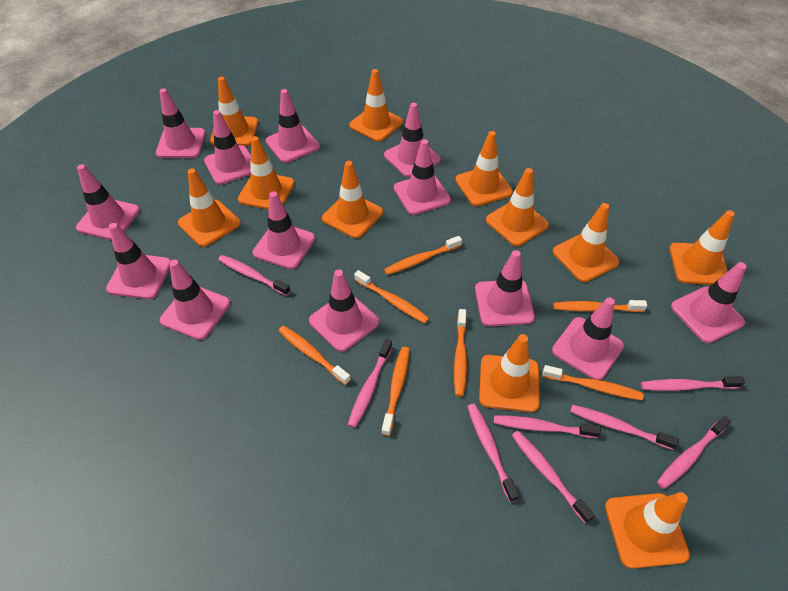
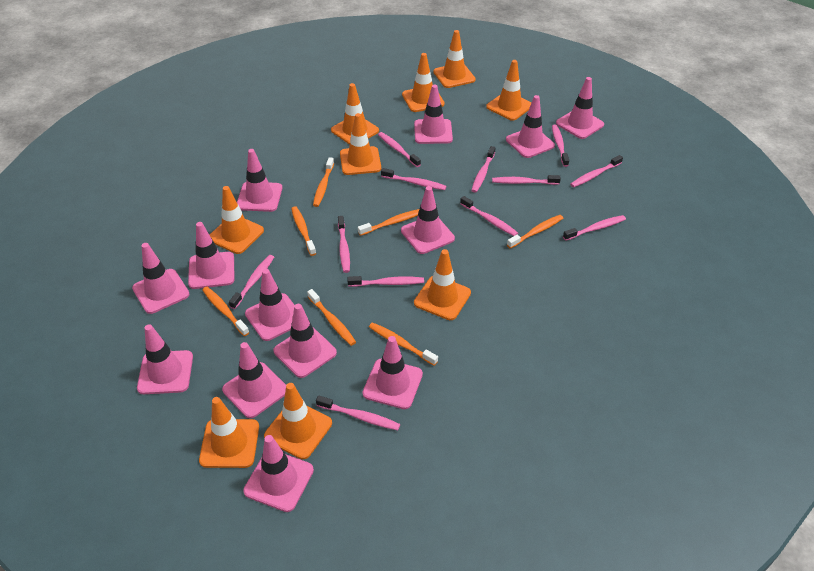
orange traffic cone: [178,168,241,247] [210,77,258,146] [238,136,295,210] [322,161,383,238] [349,69,403,142] [455,131,513,206] [479,334,540,412] [486,168,549,246] [553,203,619,282] [605,492,690,569] [669,210,735,285] = 11 -> [199,397,259,468] [210,186,264,254] [264,383,332,459] [331,83,379,145] [340,113,381,175] [402,53,445,112] [414,249,471,320] [433,30,476,88] [486,60,531,121] = 9
pink toothbrush: [218,255,291,296] [348,339,393,428] [467,404,519,502] [494,415,601,438] [512,431,595,524] [570,405,679,450] [641,376,745,391] [657,416,731,489] = 8 -> [229,255,274,309] [316,395,400,430] [338,216,350,273] [347,276,424,287] [378,132,421,167] [381,168,446,190] [460,196,518,236] [471,146,496,193] [492,175,561,185] [552,125,569,167] [563,215,626,241] [570,155,623,187] = 12

